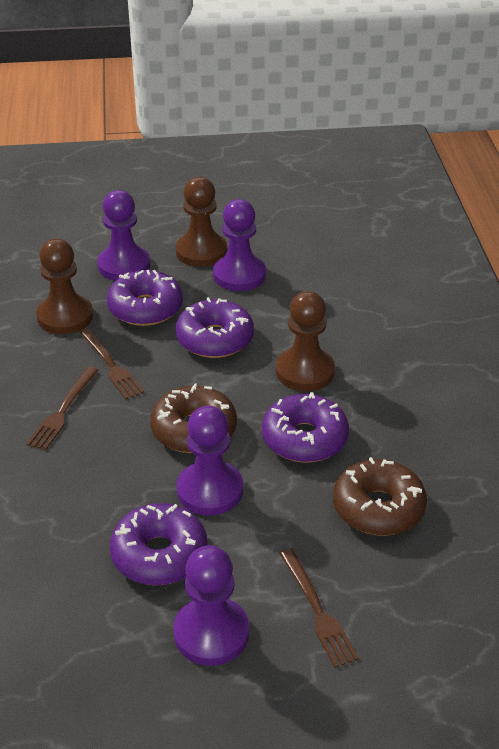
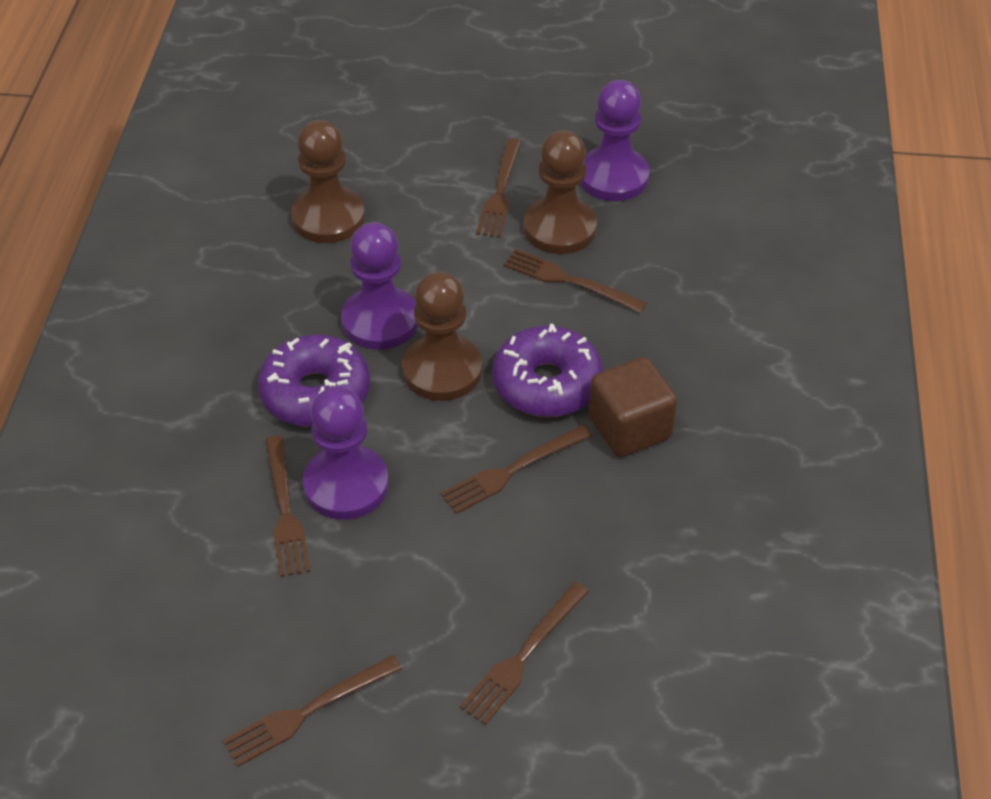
brown cube: none = 0 -> [589,357,677,457] = 1
brown donut: [150,383,237,453] [333,457,427,536] = 2 -> none = 0
brown fork: [26,367,99,450] [80,328,144,400] [280,548,359,668] = 3 -> [222,655,402,767] [265,436,311,577] [441,425,593,514] [460,582,589,725] [476,139,521,238] [503,249,647,313] = 6
purple donut: [107,270,183,326] [110,503,207,586] [175,297,254,358] [262,392,349,462] = 4 -> [258,335,370,427] [492,324,603,417] = 2
purple pawn: [97,190,150,281] [173,545,249,666] [177,406,243,515] [213,199,266,291] = 4 -> [303,387,389,520] [341,222,418,350] [580,80,650,201] = 3

